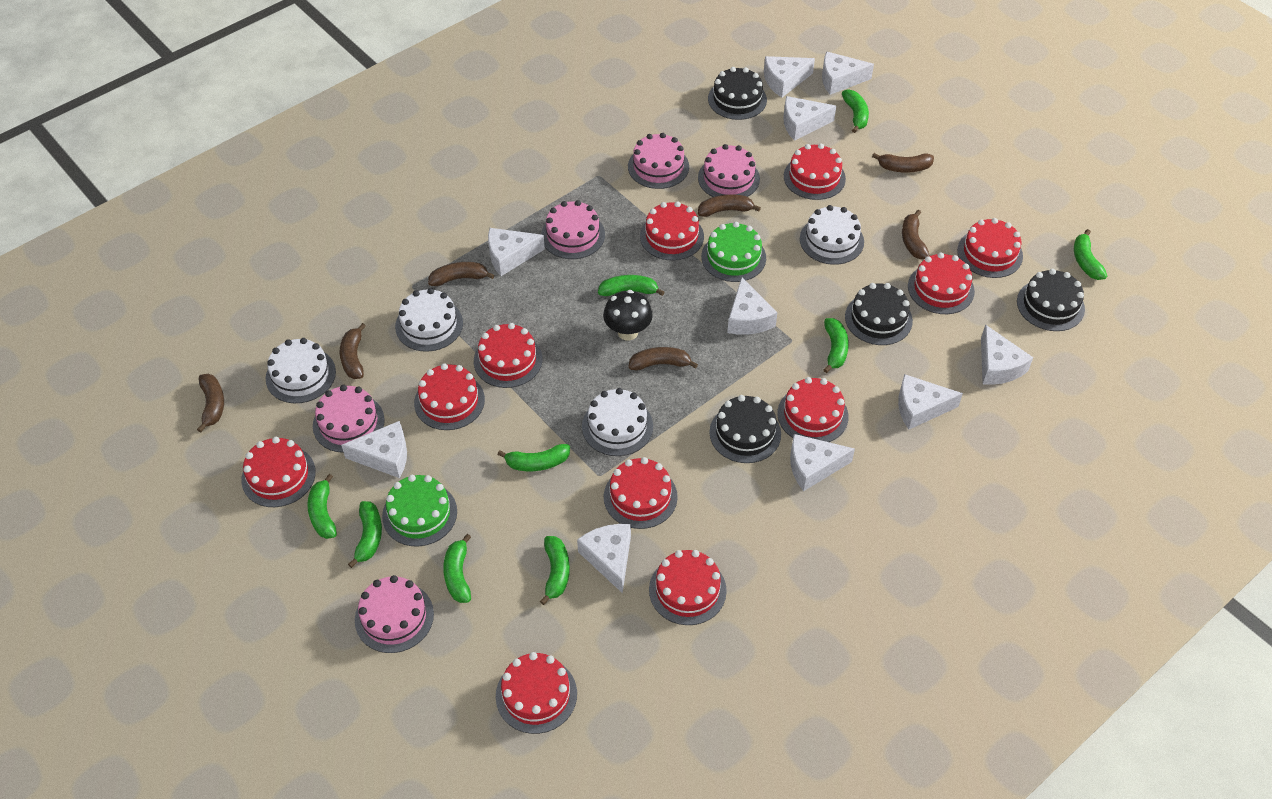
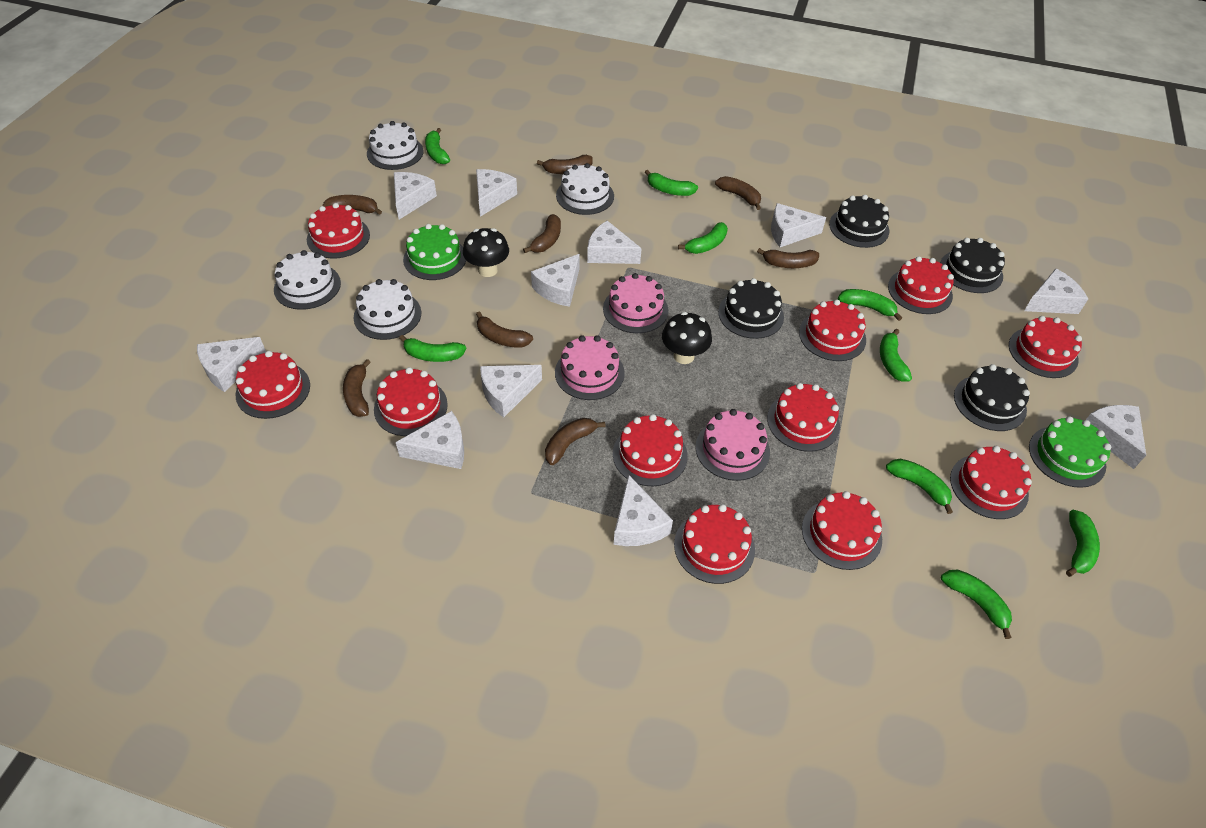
black mushroom: [603,290,653,341] = 1 -> [463,228,509,277] [662,312,712,364] = 2
brown banana: [197,374,224,432] [340,323,366,379] [428,262,494,286] [629,347,698,370] [698,194,761,217] [872,153,934,173] [902,210,930,259] = 7 -> [322,195,382,215] [343,359,371,417] [476,311,533,348] [523,214,561,253] [537,155,593,174] [545,418,606,465] [715,176,761,210] [757,248,819,268] = 8
pink cake: [313,385,385,453] [355,575,434,653] [541,200,605,259] [628,133,689,189] [698,144,760,197] = 5 -> [555,335,625,400] [603,273,668,333] [696,409,770,481] = 3
white cheese: [341,421,407,478] [488,228,545,276] [577,524,631,593] [727,277,778,335] [764,56,815,98] [783,96,836,141] [790,434,855,491] [822,51,874,95] [898,374,963,429] [981,324,1033,385] = 10 -> [197,337,266,392] [394,172,437,220] [396,411,464,469] [476,169,517,217] [480,365,542,417] [531,254,580,307] [587,221,642,264] [614,475,673,546] [771,203,826,247] [1024,269,1088,314] [1086,405,1146,469] = 11

